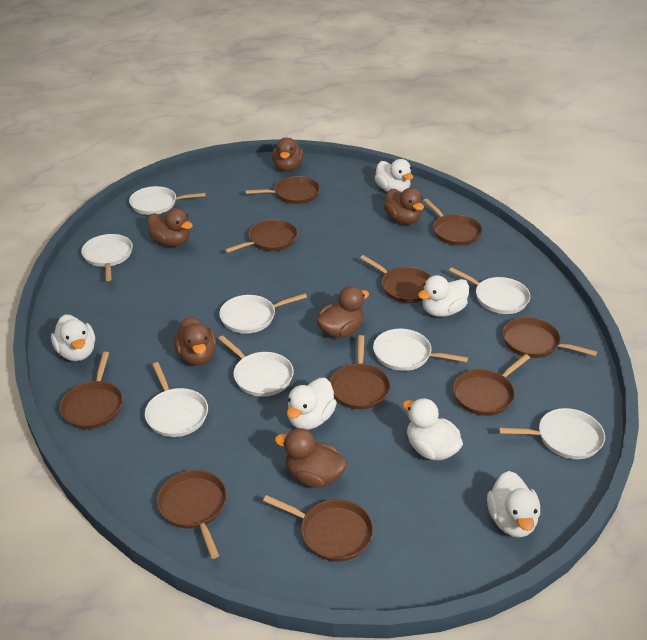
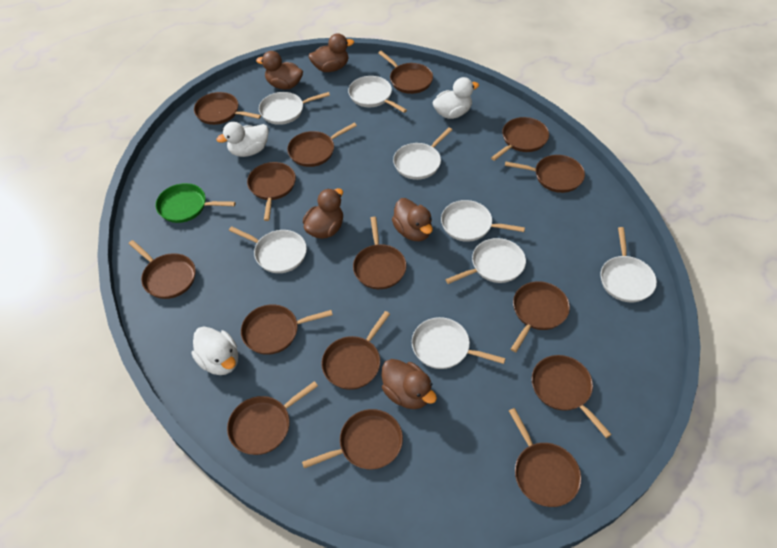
brown duck: [148,208,193,246] [173,317,217,365] [272,138,304,171] [275,428,347,488] [316,286,369,338] [384,188,424,224] = 6 -> [256,51,303,90] [303,188,343,239] [309,33,354,72] [382,359,437,409] [392,198,433,241] = 5
brown pan: [59,352,123,429] [157,470,227,559] [225,220,298,253] [245,176,320,204] [263,495,373,561] [330,335,391,409] [360,255,431,303] [423,199,482,246] [453,354,530,416] [502,317,597,358] = 10 -> [129,240,196,299] [194,92,261,125] [227,381,318,455] [241,304,333,355] [247,162,296,221] [287,123,357,167] [302,409,403,470] [322,311,390,390] [353,217,406,289] [378,51,433,94] [491,117,549,161] [505,155,585,193] [509,408,581,507] [511,281,570,352] [532,355,612,438] = 15
green pan: none = 0 -> [156,183,235,223] = 1
white duck: [51,314,95,361] [287,378,337,430] [374,159,413,192] [403,398,463,461] [418,275,469,317] [487,471,540,537] = 6 -> [191,327,238,375] [217,122,269,157] [432,77,479,119] = 3

